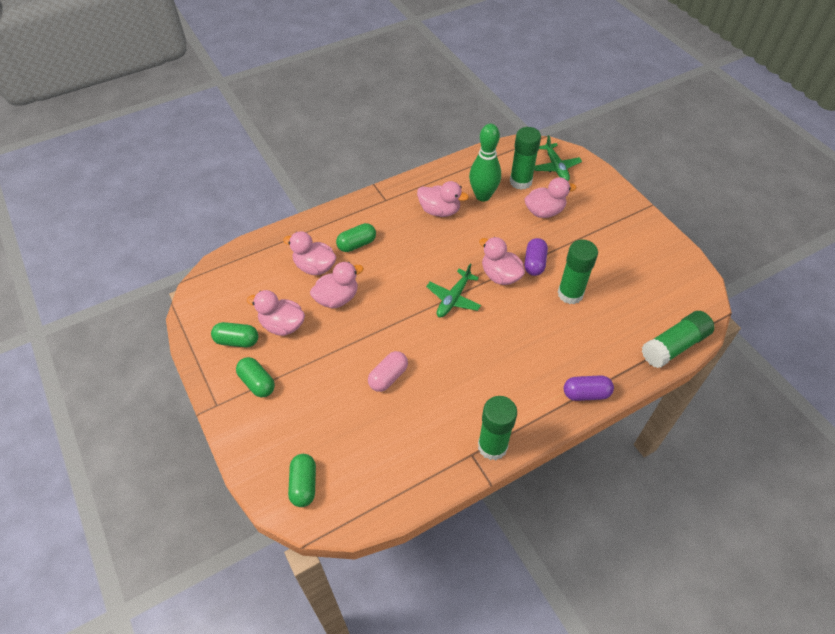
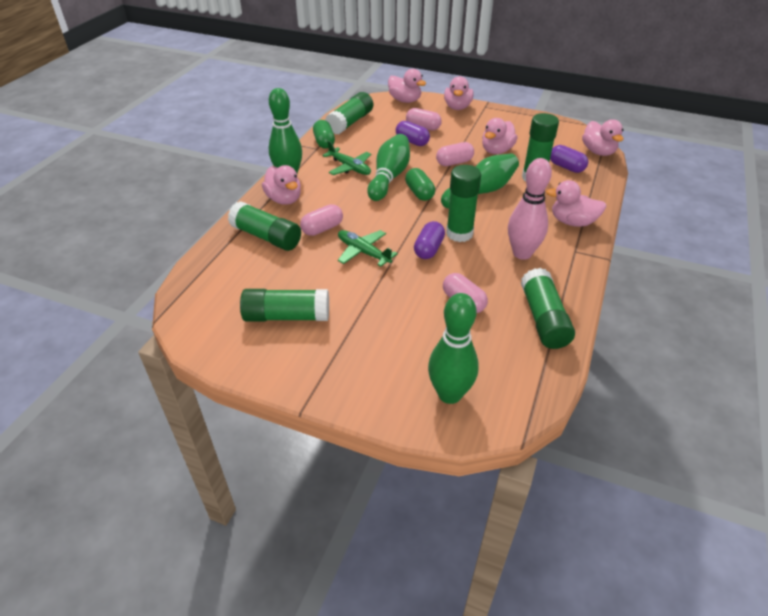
green bowling pin: [469,124,501,201] = 1 -> [269,88,302,173] [367,134,410,201] [428,293,479,404] [441,153,519,208] = 4
green capsule: [211,322,258,348] [236,357,275,397] [288,454,316,507] [336,223,376,252] = 4 -> [313,120,335,149] [405,168,435,201] = 2
green glue stick: [478,396,517,460] [510,127,541,190] [558,240,598,304] [642,311,715,368] = 4 -> [228,201,301,251] [240,289,329,321] [325,92,373,135] [446,165,481,242] [521,268,575,349] [522,113,559,181] = 6
pink bowling pin: none = 0 -> [508,158,552,260] = 1
pink capsule: [368,351,408,392] = 1 -> [300,204,343,236] [406,108,442,131] [436,142,474,166] [443,273,488,313] = 4
purple capsule: [524,238,548,276] [564,375,614,401] = 2 -> [396,121,430,146] [414,221,445,259] [550,145,588,173] = 3

